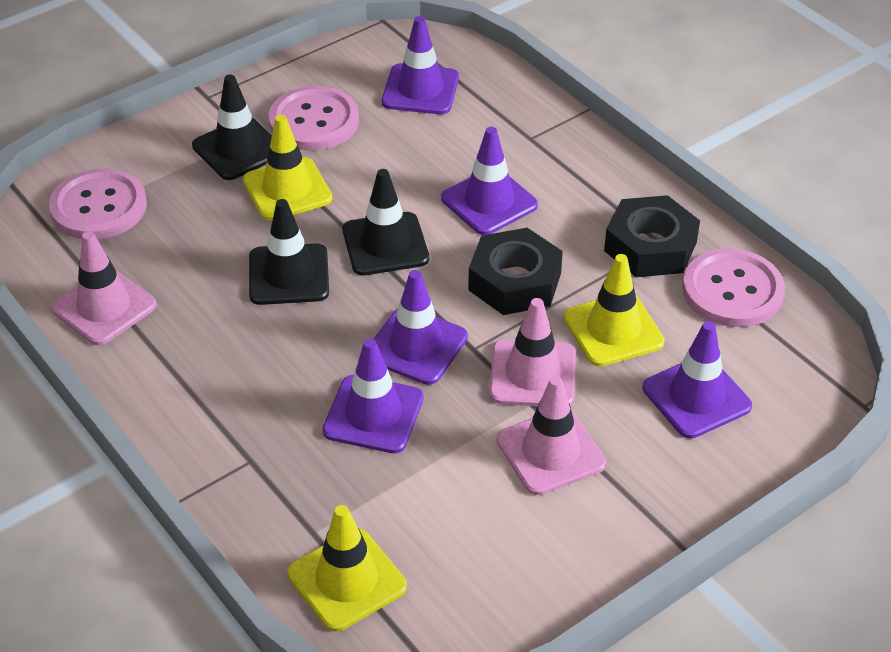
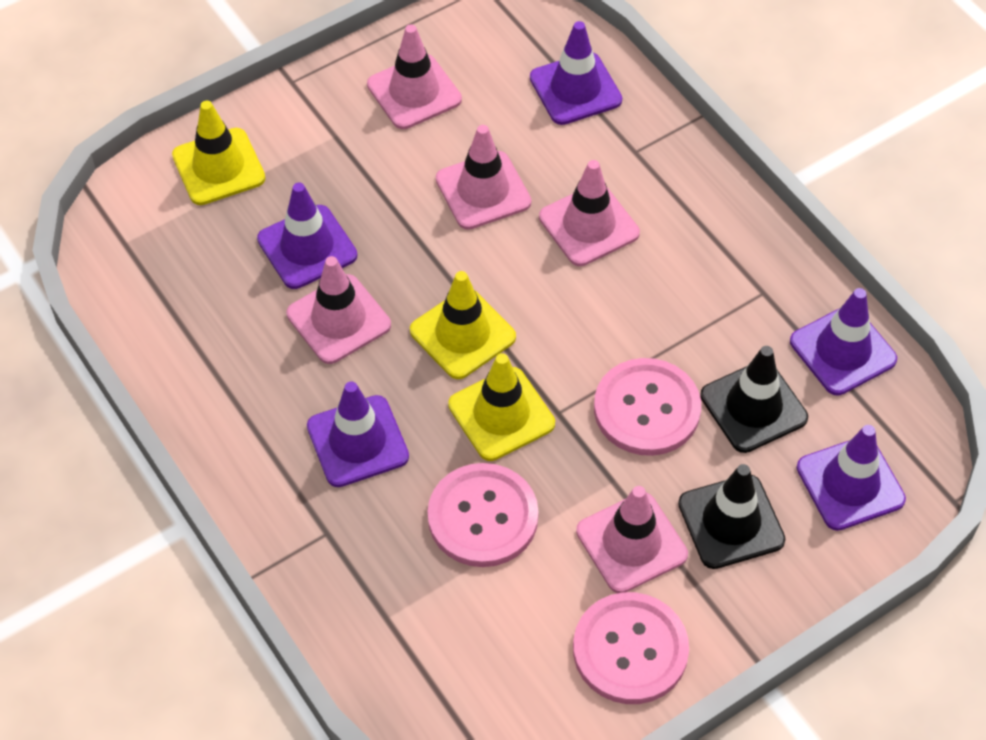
black nut: [468,228,563,315] [604,195,700,277] = 2 -> none = 0
black traffic cone: [192,75,272,180] [249,199,329,305] [342,169,429,275] = 3 -> [678,464,785,569] [700,346,808,453] = 2
pink traffic cone: [51,231,157,345] [490,298,576,406] [497,376,606,495] = 3 -> [287,256,391,364] [367,24,462,129] [436,125,531,230] [539,160,640,266] [576,486,688,593] = 5

